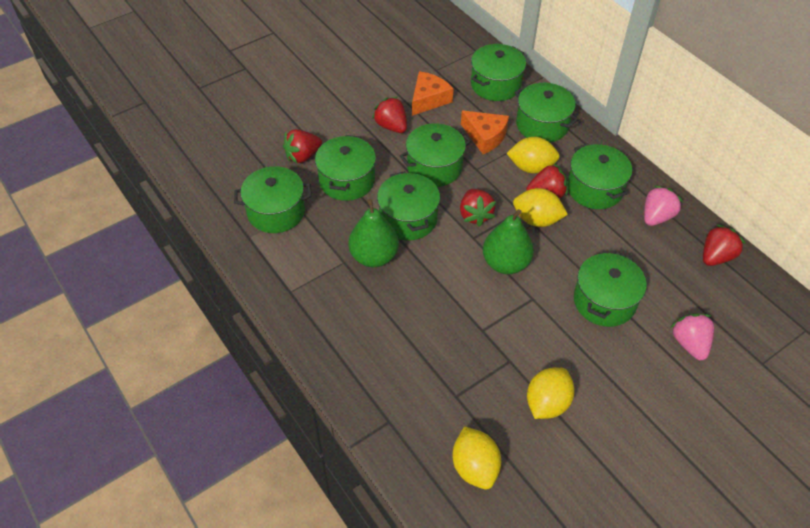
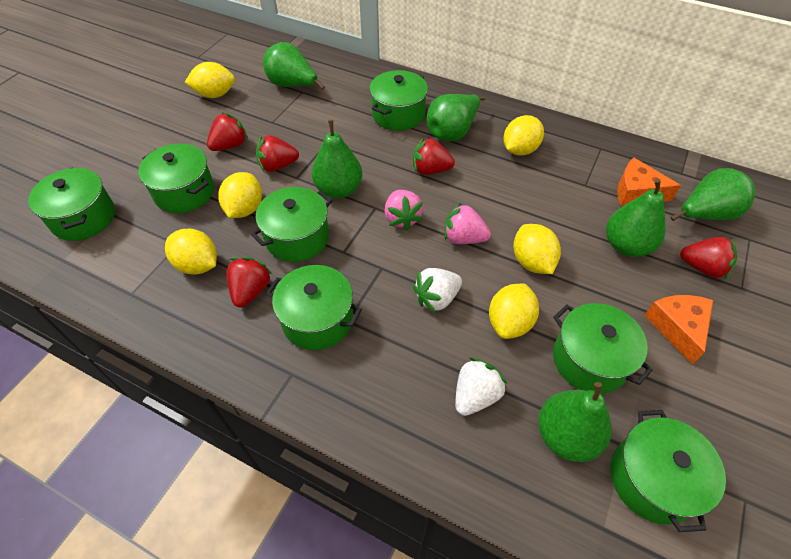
green pear: [348,199,399,267] [483,209,534,274] = 2 -> [263,42,325,90] [312,120,363,198] [427,94,486,142] [538,382,612,462] [606,179,665,257] [670,168,755,221] = 6
green pot: [234,166,312,233] [315,135,376,201] [377,171,440,240] [400,123,471,187] [471,44,526,101] [515,83,578,142] [567,143,632,209] [574,252,647,327] = 8 -> [28,167,115,241] [138,144,214,213] [251,187,332,262] [266,265,362,350] [369,70,428,131] [553,303,653,394] [610,410,726,532] = 7
white strawberry: none = 0 -> [413,268,462,313] [455,358,507,416] = 2
yellow lemon: [453,426,501,490] [507,137,560,173] [513,188,568,227] [527,367,575,419] = 4 -> [165,229,217,275] [185,62,235,98] [218,172,262,218] [489,284,539,339] [503,115,544,156] [513,224,561,274] = 6

